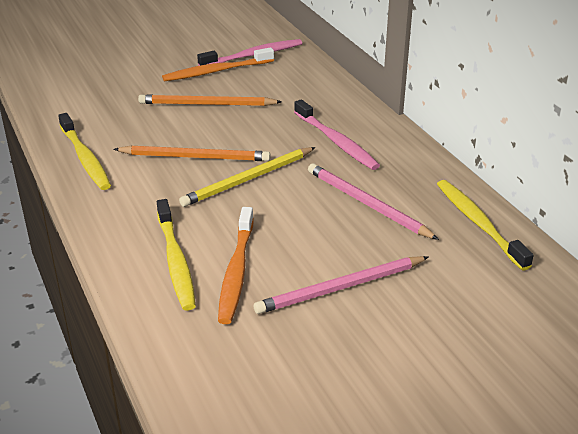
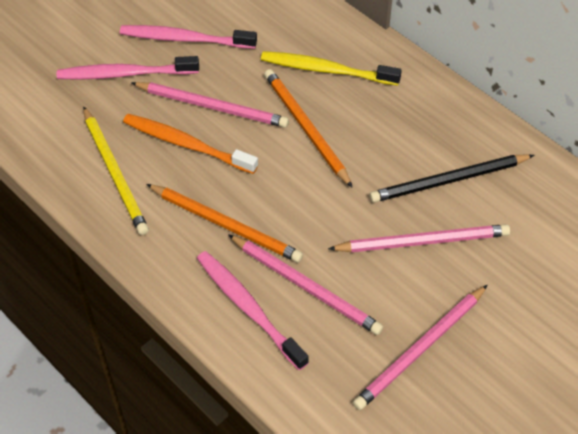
black pencil: none = 0 -> [369,154,534,203] = 1
orange toothbrush: [162,47,274,81] [218,207,254,324] = 2 -> [123,114,258,174] = 1
pink pencil: [254,256,428,314] [308,163,439,240] = 2 -> [131,82,289,128] [228,234,383,335] [328,224,510,252] [353,285,488,410] = 4
pink toothbrush: [197,39,302,66] [294,100,380,170] = 2 -> [57,56,199,80] [120,25,257,49] [197,251,309,371] = 3
yellow toothbrush: [58,113,111,190] [157,199,196,311] [437,180,534,271] = 3 -> [261,51,402,86] = 1

